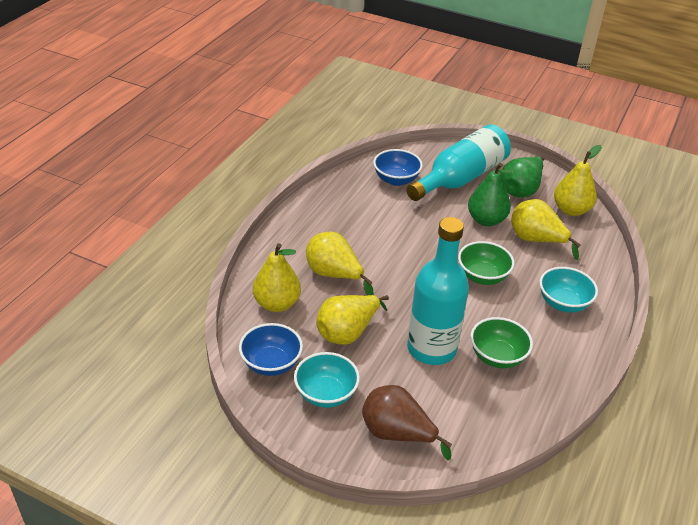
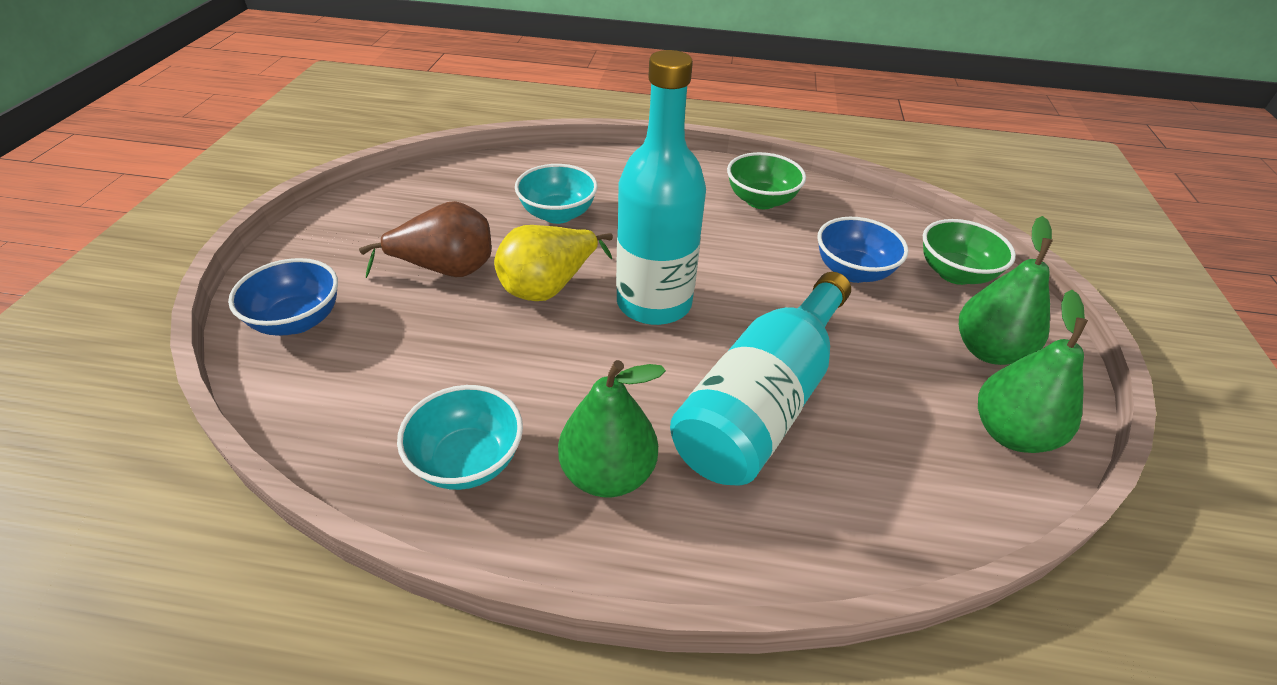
green pear: [468,163,515,226] [501,157,545,198] = 2 -> [558,360,666,497] [959,216,1053,365] [978,290,1088,453] = 3
yellow pear: [253,243,301,312] [306,232,374,295] [316,295,389,345] [511,199,581,260] [554,145,602,216] = 5 -> [494,225,613,301] = 1

